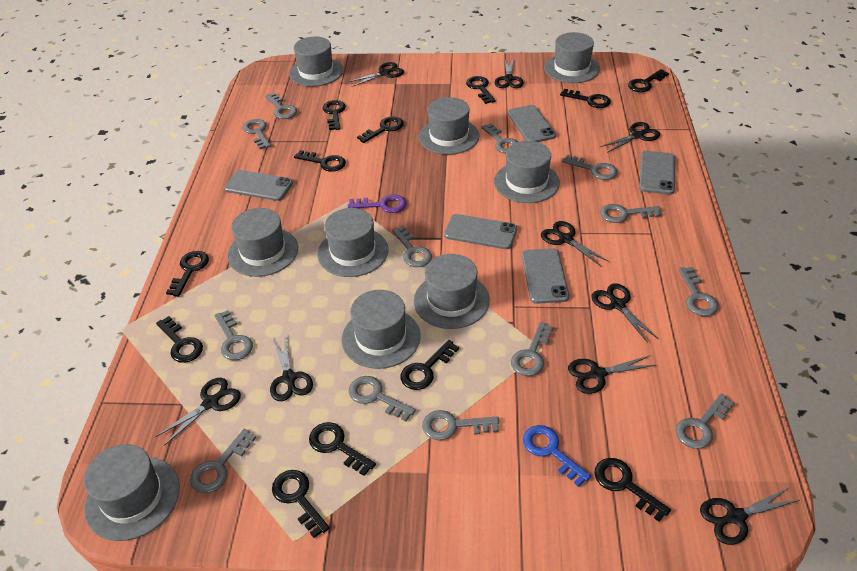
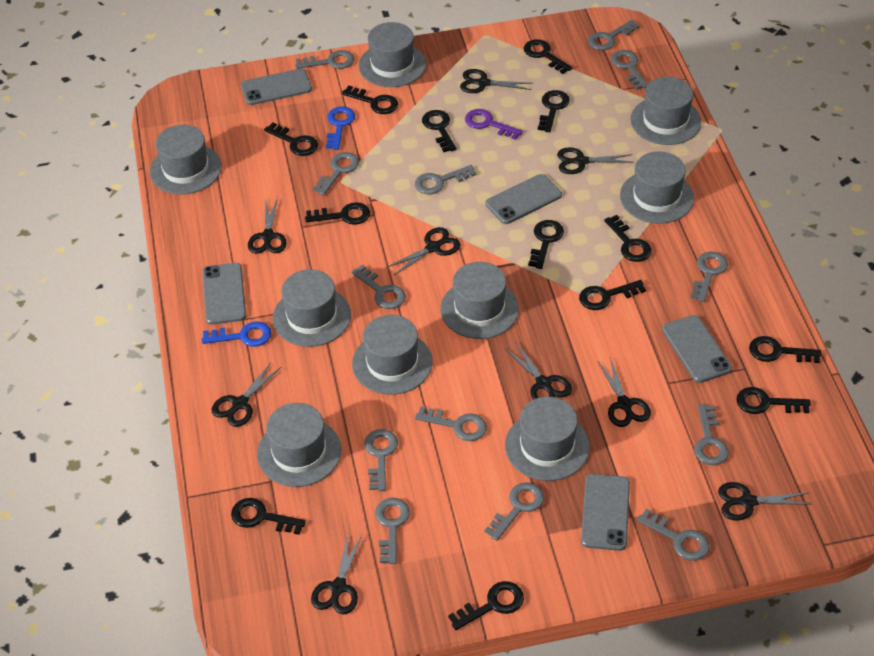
black key: [156,316,203,363] [166,251,209,297] [272,470,330,538] [294,150,346,172] [309,422,376,476] [323,100,346,130] [357,117,404,143] [400,340,459,390] [466,76,496,104] [560,89,611,108] [594,458,671,522] [628,69,669,92] = 12 -> [231,498,306,535] [264,122,318,156] [305,202,370,225] [342,86,398,114] [422,110,457,152] [448,581,524,630] [524,39,573,74] [528,220,564,269] [538,90,570,132] [579,280,646,310] [604,215,652,262] [736,387,811,414] [749,336,821,363] = 13
blue key: [523,425,591,487] = 1 -> [202,321,271,347] [326,106,355,150] = 2

